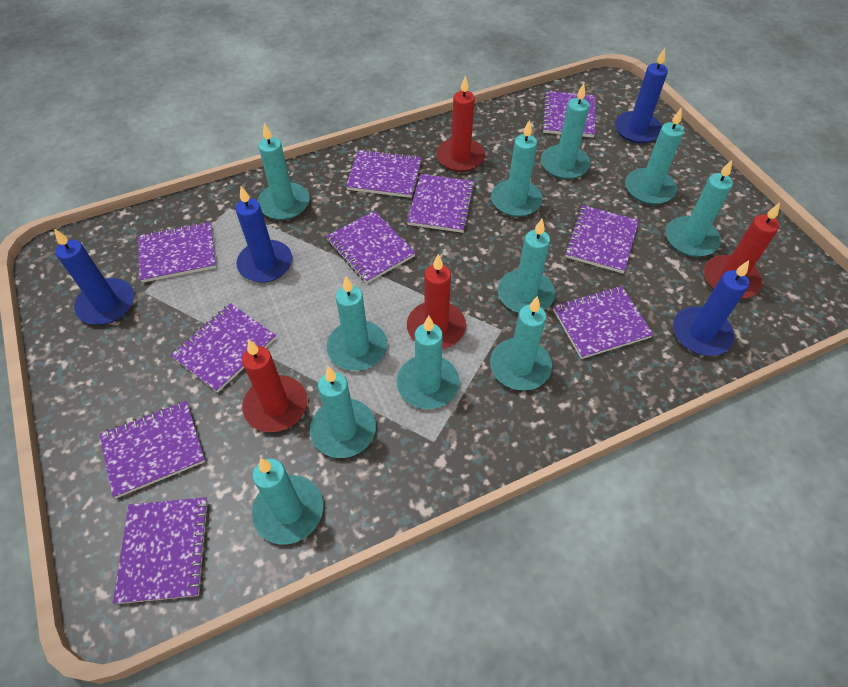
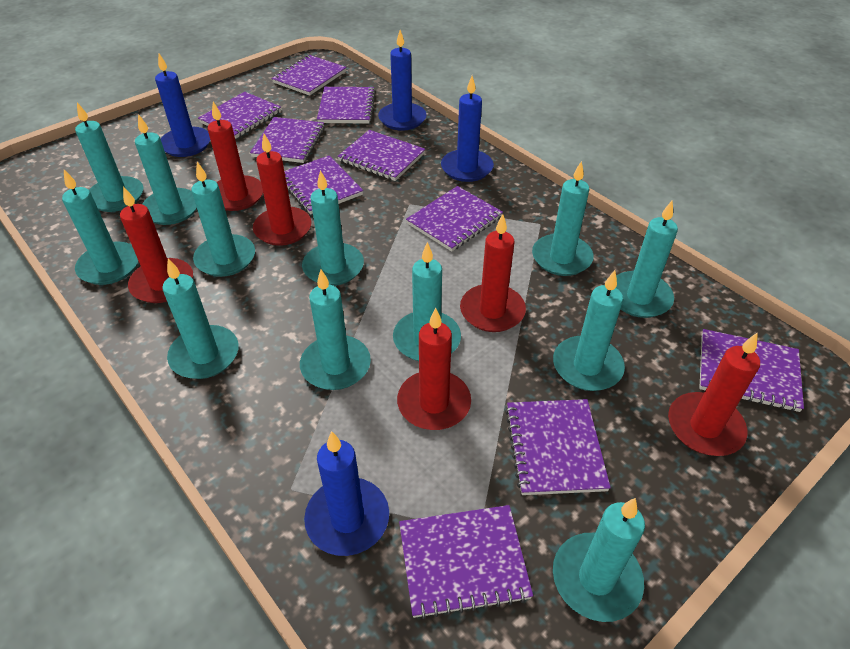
red candle: [242,339,307,432] [407,254,466,349] [436,75,485,172] [704,203,780,299] = 4 -> [120,186,193,303] [207,102,263,211] [253,134,311,246] [397,308,471,430] [460,214,526,332] [668,333,760,456] = 6
turquoise candle: [252,458,323,545] [258,123,310,220] [310,367,376,458] [326,276,387,371] [397,316,460,409] [490,296,552,391] [491,120,543,217] [498,219,555,313] [541,83,590,179] [625,108,684,205] [666,160,733,257] = 11 -> [62,170,138,285] [75,102,144,212] [135,114,197,225] [162,258,239,379] [191,162,255,277] [300,269,371,390] [302,170,364,286] [393,242,461,361] [532,161,593,276] [553,270,625,391] [553,498,645,622] [616,201,678,318] = 12

